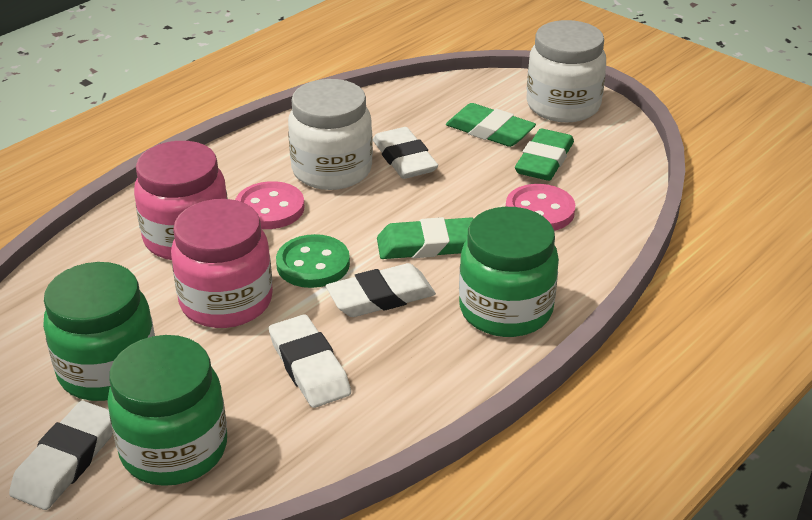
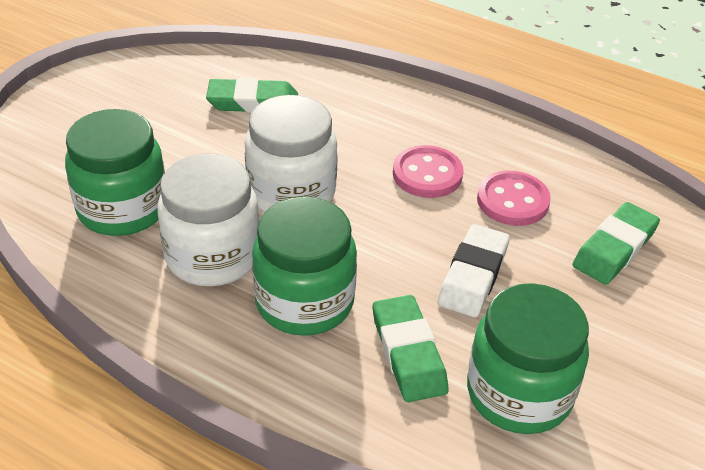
green button: [276,234,350,288] = 1 -> none = 0
pink jar: [134,141,228,260] [171,199,273,328] = 2 -> none = 0
white eraser: [9,401,113,510] [269,314,351,408] [326,263,436,317] [373,127,438,179] = 4 -> [438,224,510,317] = 1

